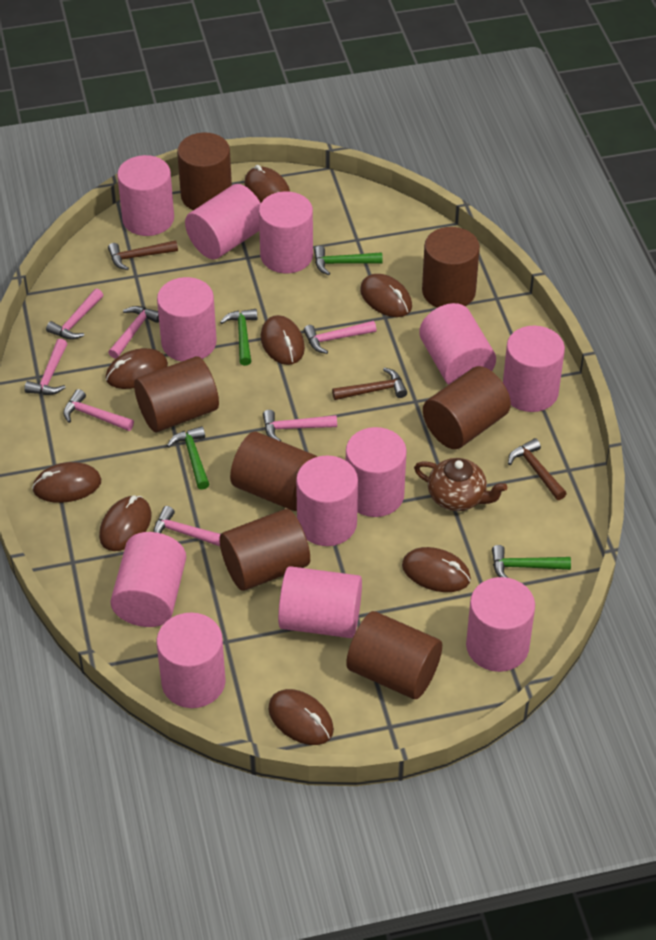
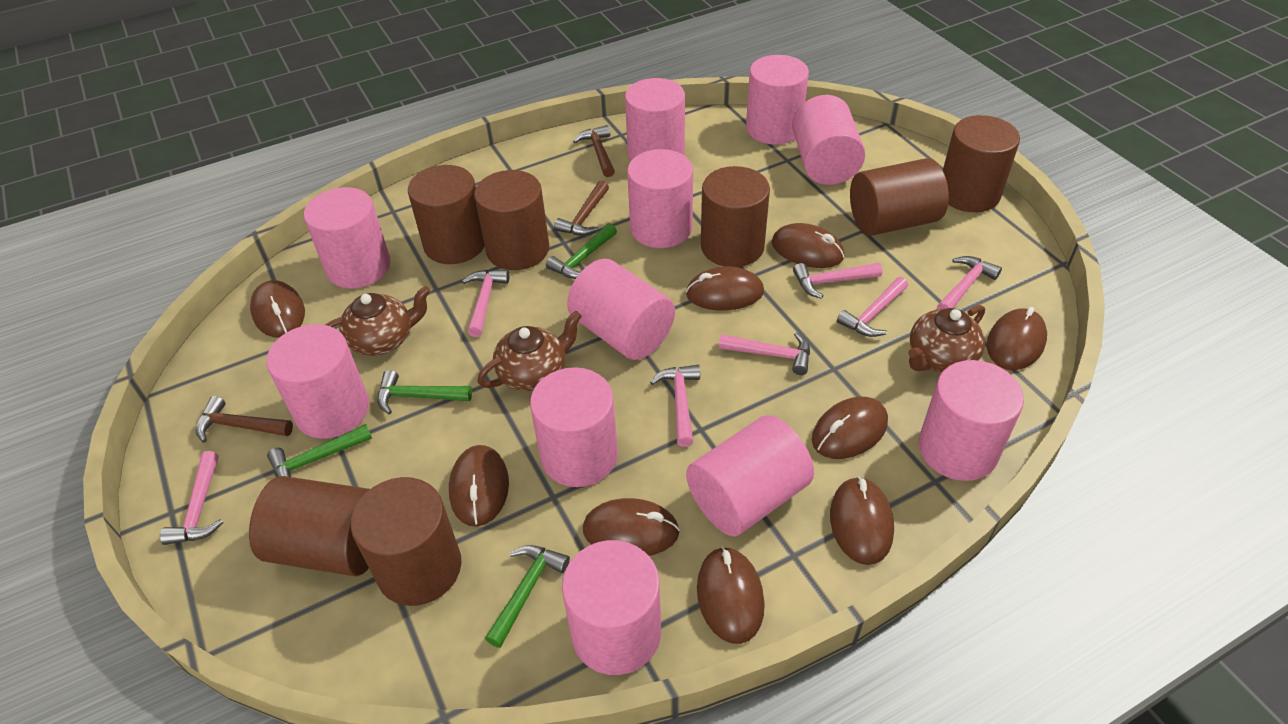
brown mouse: [32,462,101,503] [99,496,152,551] [106,348,168,389] [244,165,290,203] [261,315,305,365] [268,689,334,745] [360,274,412,317] [402,547,471,592] = 8 -> [250,280,305,338] [449,445,509,527] [583,498,680,556] [686,266,764,311] [697,546,765,644] [771,223,844,268] [812,397,888,459] [830,476,894,565] [987,307,1047,370] = 9
brown teapot: [414,458,507,511] = 1 -> [326,286,431,356] [477,311,582,391] [908,305,985,372] = 3
pink cylinder: [110,532,186,627] [117,155,174,236] [156,613,226,708] [157,277,217,362] [185,184,261,260] [259,192,313,273] [278,566,362,638] [296,456,358,546] [346,427,407,517] [419,303,496,385] [466,577,535,672] [503,326,565,412] = 12 -> [266,324,369,439] [304,187,391,289] [530,367,618,487] [562,540,661,675] [567,259,675,360] [625,78,685,160] [627,149,693,248] [686,415,814,536] [746,55,809,145] [792,95,865,185] [918,360,1024,481] = 11

